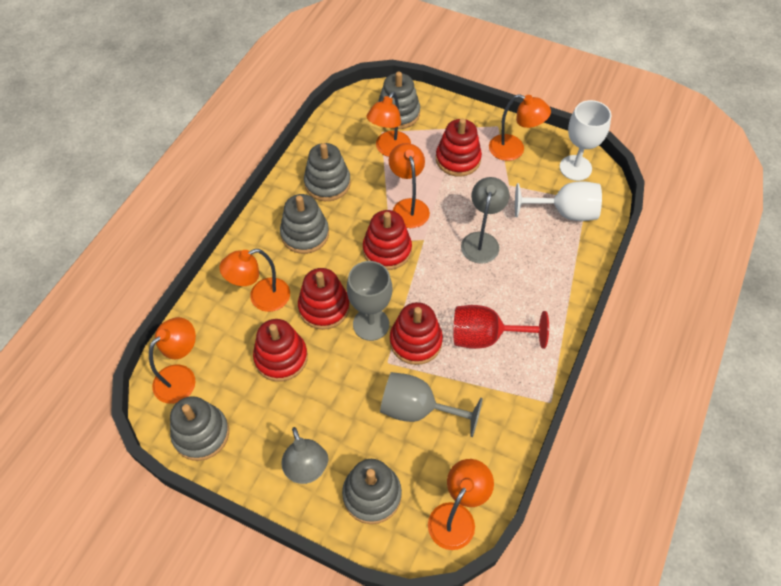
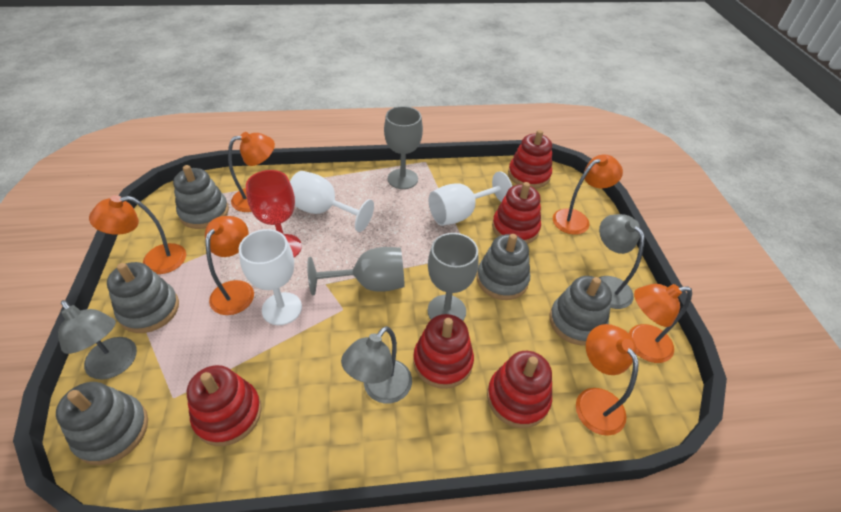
grey goblet: [347,261,392,341] [380,372,483,437] = 2 -> [307,247,405,296] [384,106,423,189] [427,233,479,321] = 3
grey lamp: [281,427,329,484] [461,177,510,264] = 2 -> [58,300,137,379] [341,326,412,404] [598,214,644,309] = 3
white goblet: [515,181,602,221] [560,100,611,181] = 2 -> [239,229,302,325] [290,171,374,232] [429,171,512,226] = 3

